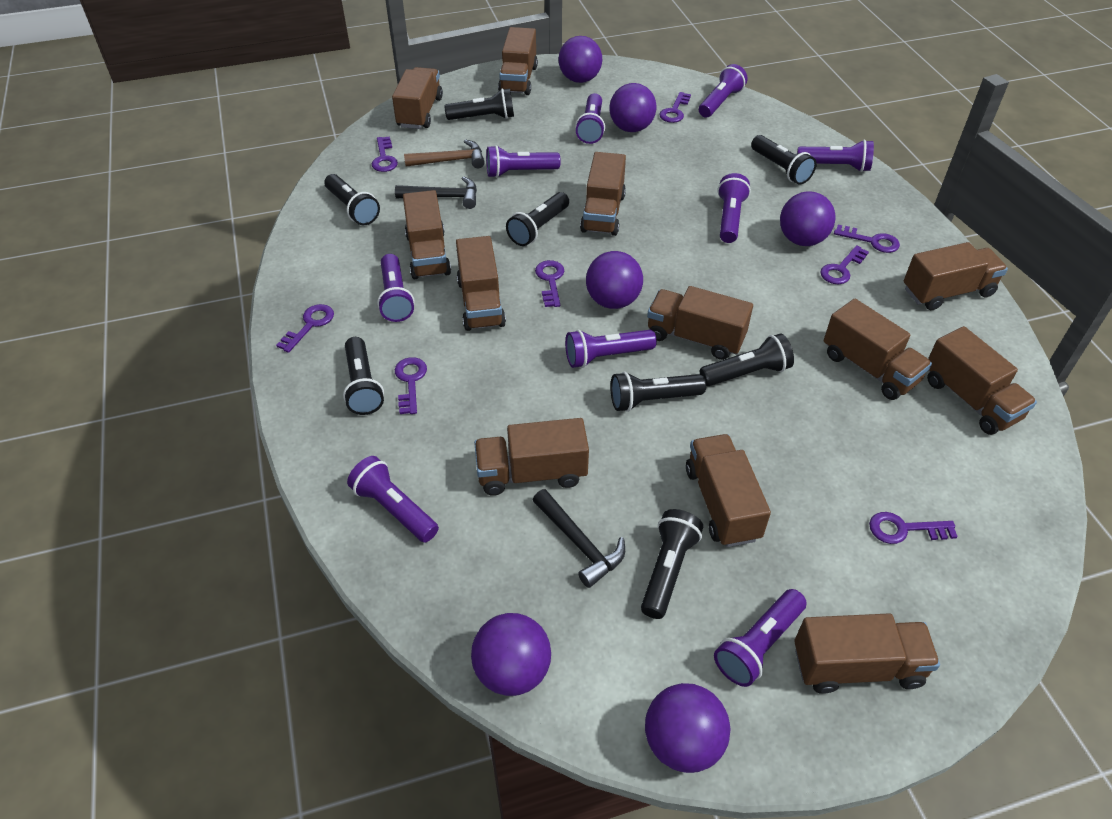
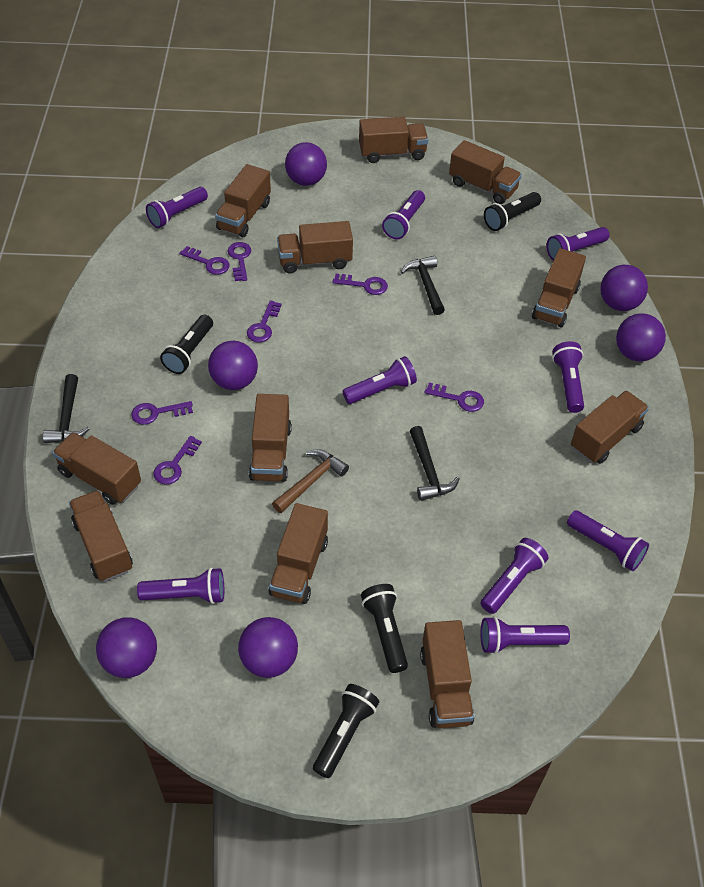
black flashlight: [324,174,380,225] [343,337,384,415] [444,88,514,120] [506,192,569,246] [610,372,706,412] [641,509,703,619] [700,333,794,386] [751,135,817,185] = 8 -> [160,315,213,374] [313,684,379,778] [361,584,408,673] [484,192,541,231] = 4
black hammer: [395,176,477,209] [533,489,625,588] = 2 -> [43,374,90,443] [401,256,445,315] [410,426,460,501] = 3
brown truck: [392,67,443,129] [403,190,451,279] [456,236,506,331] [474,418,589,496] [498,27,538,95] [580,152,626,236] [647,286,753,360] [686,434,771,547] [794,613,940,694] [824,299,932,400] [904,242,1008,310] [927,326,1037,435] = 12 -> [52,432,141,505] [69,490,133,581] [215,164,271,237] [249,394,292,482] [269,503,328,604] [277,221,353,274] [359,117,429,163] [420,620,474,728] [449,140,522,204] [532,248,586,327] [571,391,649,464] = 11
purple key: [276,304,334,353] [372,136,398,172] [395,357,427,414] [535,260,564,307] [659,92,691,123] [820,245,869,284] [834,225,900,253] [869,512,958,544] = 8 -> [132,401,193,425] [153,436,202,484] [180,246,230,275] [228,242,251,281] [247,300,282,342] [332,274,388,295] [425,383,484,412] = 7

